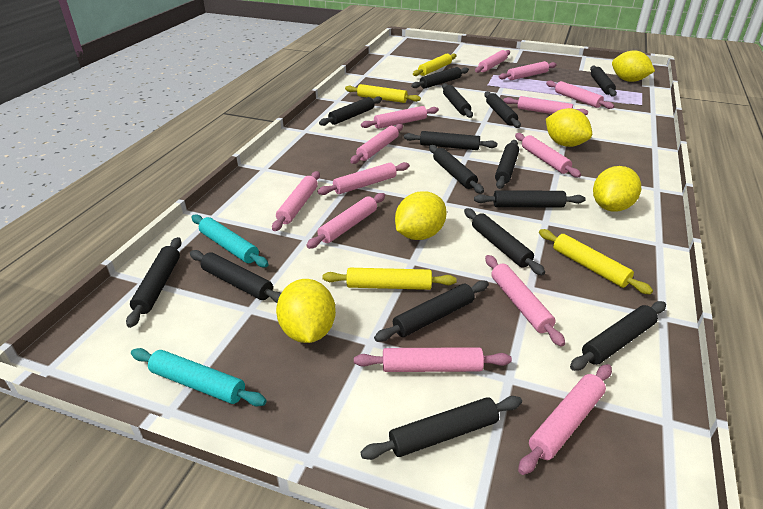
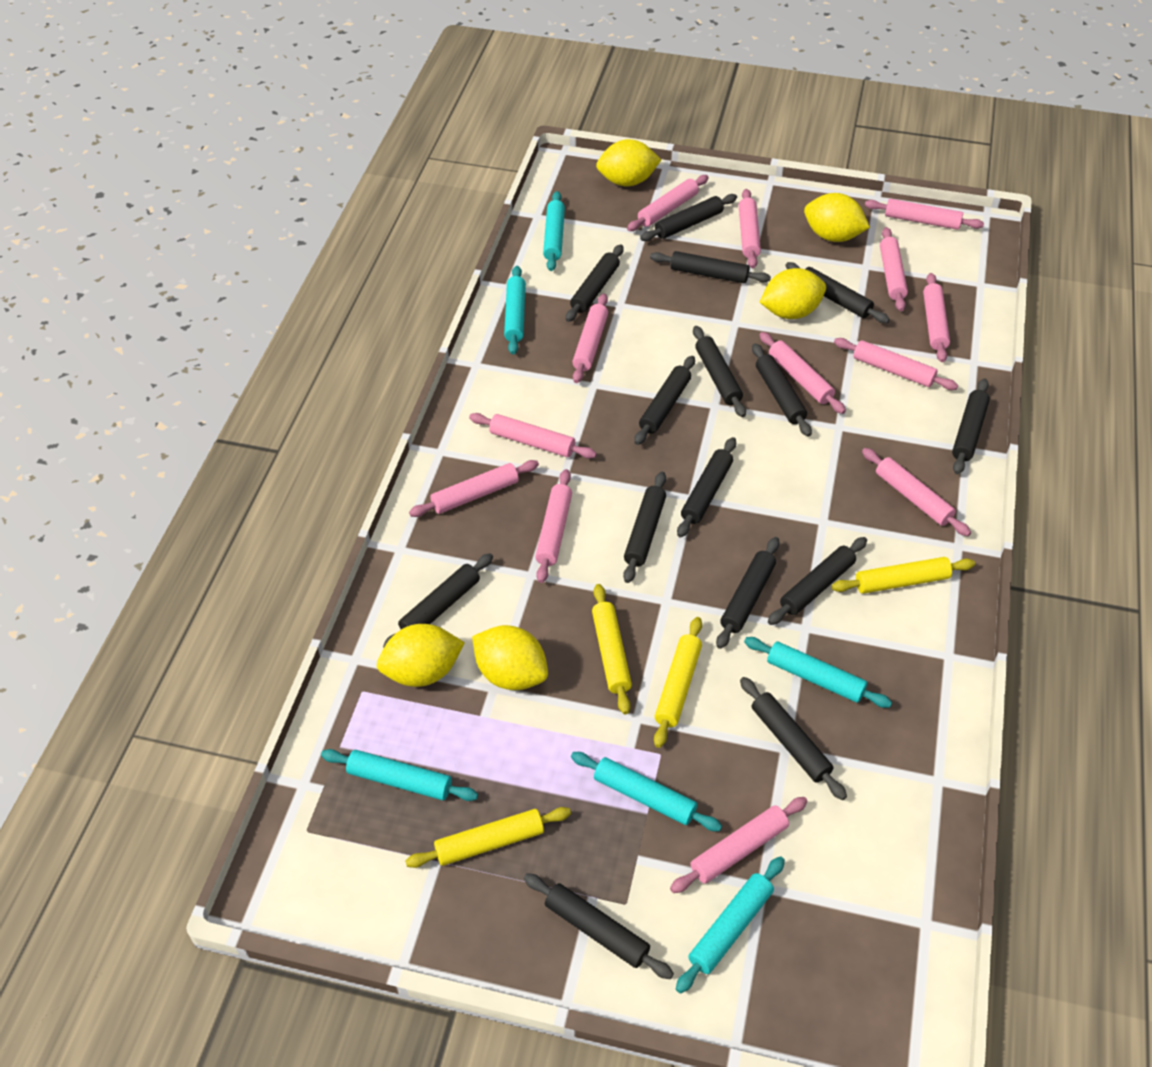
turquoise rolling pin: [131,348,267,407] [192,214,269,267] = 2 -> [321,749,478,801] [504,266,526,354] [543,191,565,271] [571,752,722,831] [676,856,785,993] [744,637,892,708] = 6

